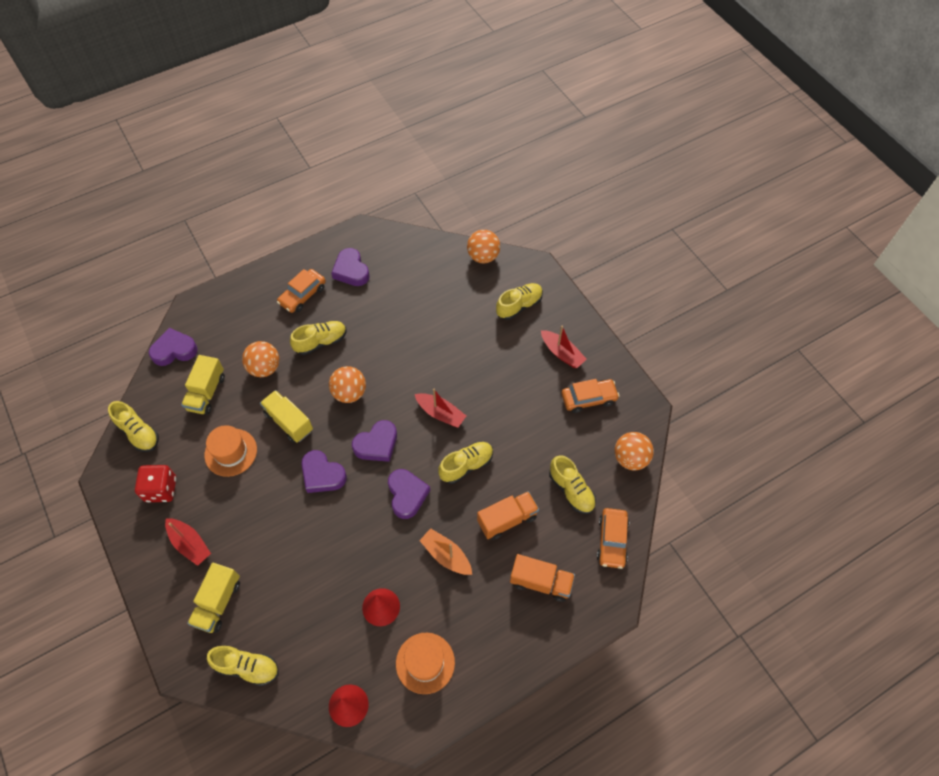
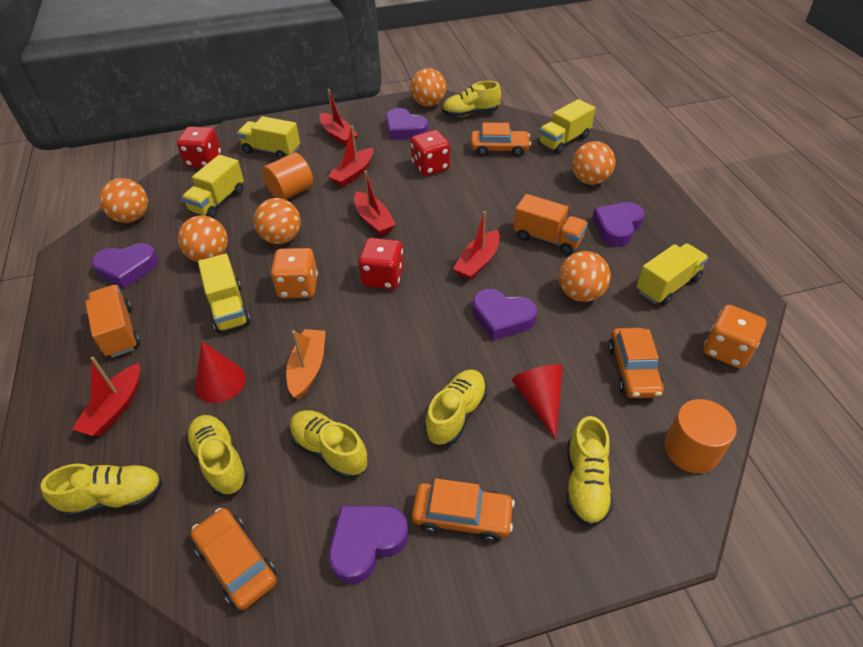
orange ball: [242,341,279,377] [329,366,366,403] [467,230,500,263] [615,432,654,470] = 4 -> [99,178,148,223] [178,216,228,262] [254,198,301,244] [410,68,446,107] [559,251,611,302] [572,141,615,185] = 6
orange car: [277,269,326,313] [561,379,620,413] [597,508,629,569] = 3 -> [191,508,277,610] [412,479,515,542] [471,123,531,156] [608,328,664,398] = 4
orange cylinder: none = 0 -> [262,153,313,200] [664,399,736,473] = 2
orange dice: none = 0 -> [271,248,318,298] [703,305,767,369] = 2
orange hat: [204,425,257,477] [396,633,455,694] = 2 -> none = 0
red boat: [165,518,211,566] [415,389,466,428] [541,326,586,368] = 3 -> [72,357,140,436] [320,89,358,146] [328,126,373,187] [354,171,396,236] [453,211,500,280] = 5
red dice: [135,465,176,502] = 1 -> [177,126,221,168] [359,238,404,290] [410,130,450,176] = 3
yellow truck: [181,355,225,415] [187,563,240,633] [260,390,313,443] = 3 -> [182,155,244,218] [198,254,251,333] [237,116,300,159] [538,99,595,154] [636,243,709,306] = 5

